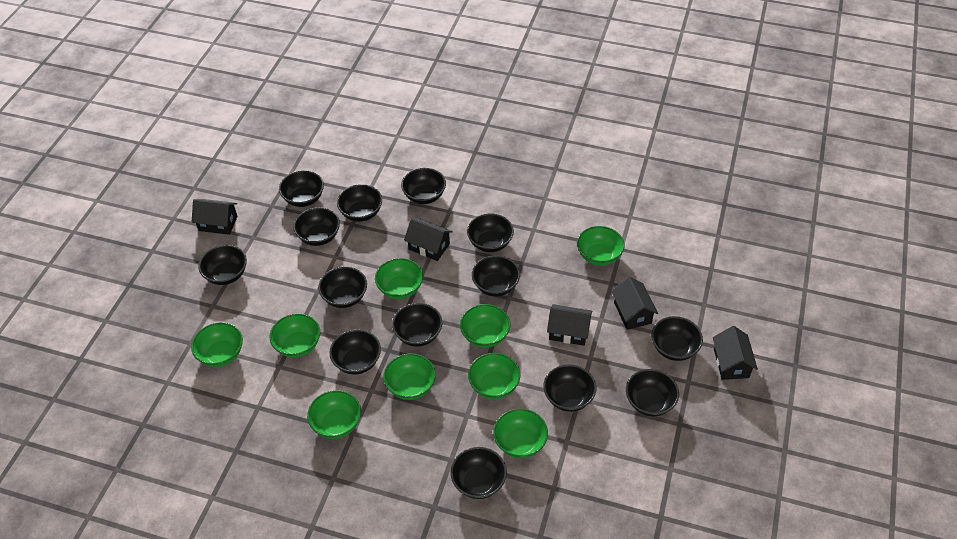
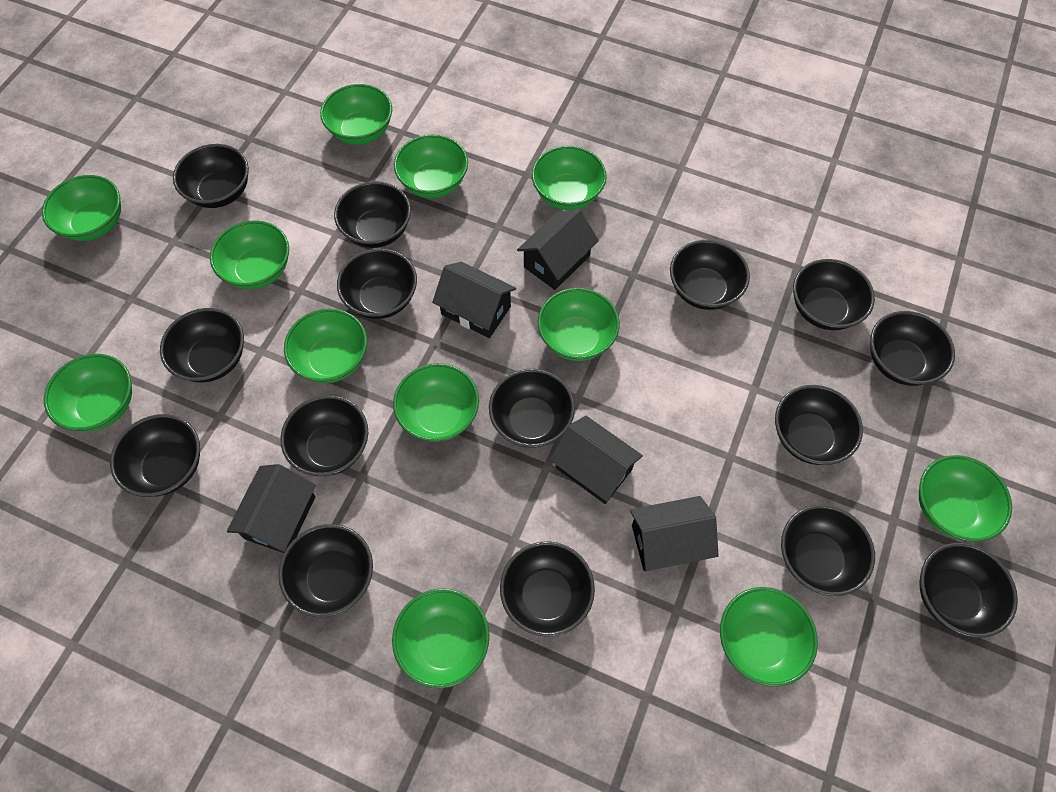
black bowl: [198,245,247,285] [279,170,324,207] [293,207,340,246] [318,267,367,308] [329,329,381,374] [337,184,382,222] [392,303,442,347] [401,168,446,204] [450,447,507,499] [467,214,514,252] [472,255,520,296] [543,364,596,412] [626,369,679,416] [651,316,703,361] = 14 -> [110,414,200,497] [160,308,244,383] [173,144,249,208] [278,524,373,617] [280,395,368,476] [334,181,411,248] [337,248,417,319] [489,369,575,448] [500,541,595,637] [670,240,750,310] [775,385,863,465] [781,505,875,596] [793,259,875,330] [870,311,955,386] [919,543,1018,638] = 15
green bowl: [191,322,243,367] [270,314,320,358] [307,390,361,439] [375,258,423,299] [384,353,436,400] [460,304,510,348] [468,353,521,399] [493,409,548,458] [577,226,625,266] = 9 -> [42,175,121,241] [44,354,132,432] [210,220,289,289] [284,308,367,383] [320,84,392,145] [392,588,489,688] [393,363,479,442] [394,135,468,198] [532,146,607,210] [538,288,620,361] [720,587,818,687] [919,455,1012,542] = 12

